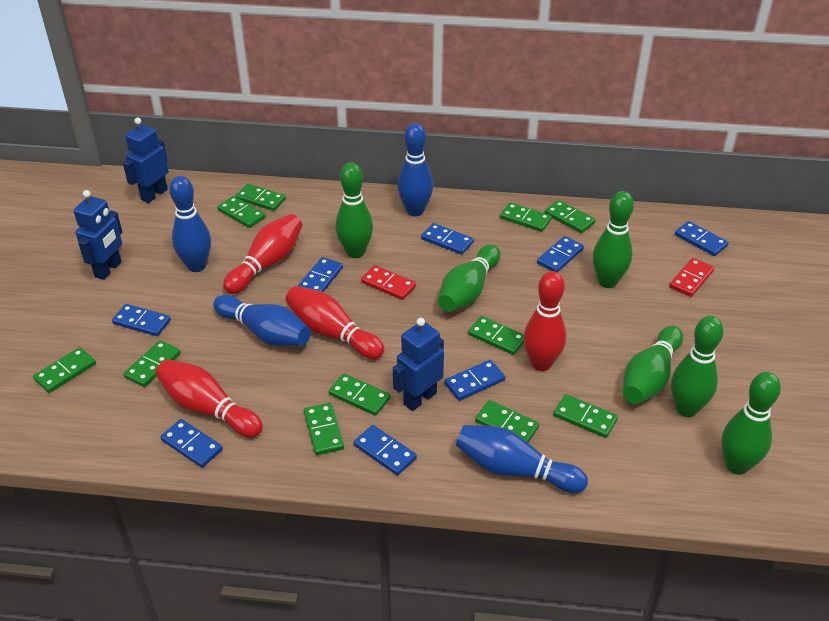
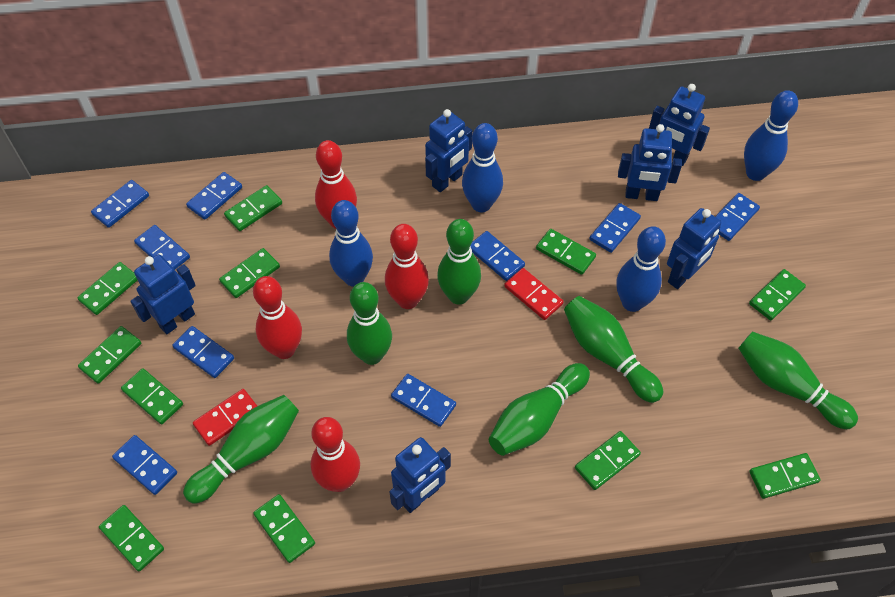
blue domino: [112,304,171,336] [160,419,223,468] [298,257,343,292] [354,425,417,476] [421,223,474,255] [445,360,505,401] [537,236,584,272] [675,221,729,256] = 8 -> [91,180,149,228] [112,435,177,495] [134,225,190,270] [172,326,234,378] [186,172,242,220] [391,374,456,427] [470,231,525,281] [589,203,641,253] [715,193,760,241] = 9
blue robot: [74,190,123,280] [123,118,169,203] [393,318,444,411] = 3 -> [130,254,196,334] [389,437,451,513] [425,109,472,192] [618,124,682,201] [649,84,710,166] [667,208,721,289] = 6

